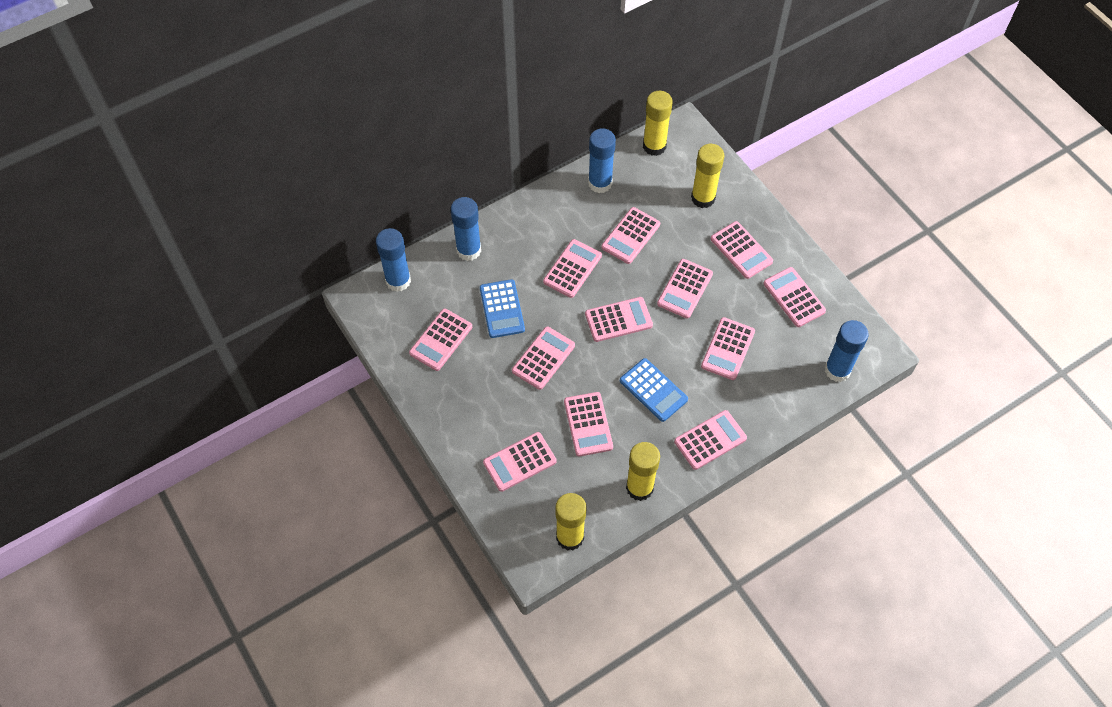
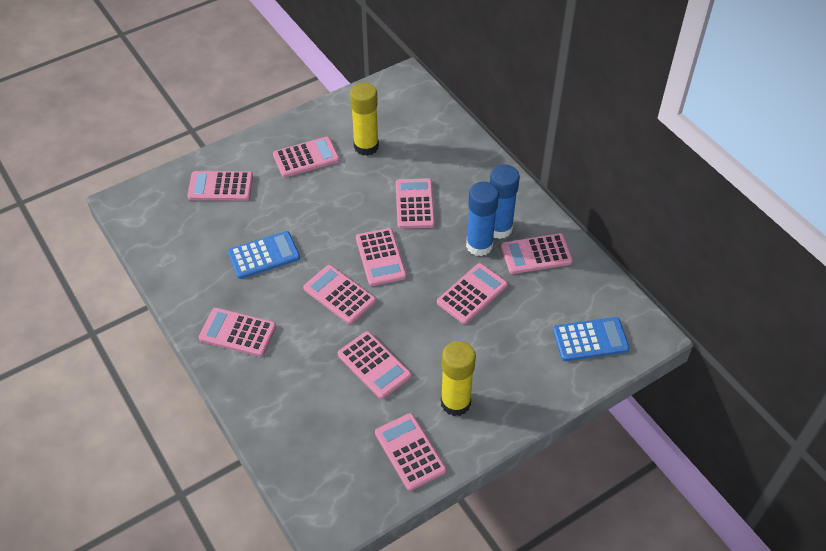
blue glue stick: [376,228,411,292] [451,197,481,261] [588,128,616,193] [824,320,869,382] = 4 -> [466,182,499,256] [490,164,520,239] = 2
pink calculator: [409,309,472,371] [483,432,557,492] [512,327,575,390] [543,239,602,298] [564,392,613,456] [585,297,653,342] [601,207,660,264] [657,259,713,319] [674,410,747,470] [701,317,755,380] [711,221,773,279] [763,267,826,327] = 12 -> [187,171,253,201] [199,308,276,357] [273,137,340,177] [303,265,376,324] [338,331,411,399] [356,228,406,286] [375,413,446,491] [396,178,435,229] [437,263,508,324] [501,233,573,274] = 10
yellow glue stick: [555,493,587,551] [626,442,660,501] [643,91,673,156] [691,144,724,208] = 4 -> [350,83,379,156] [441,341,476,416] = 2

